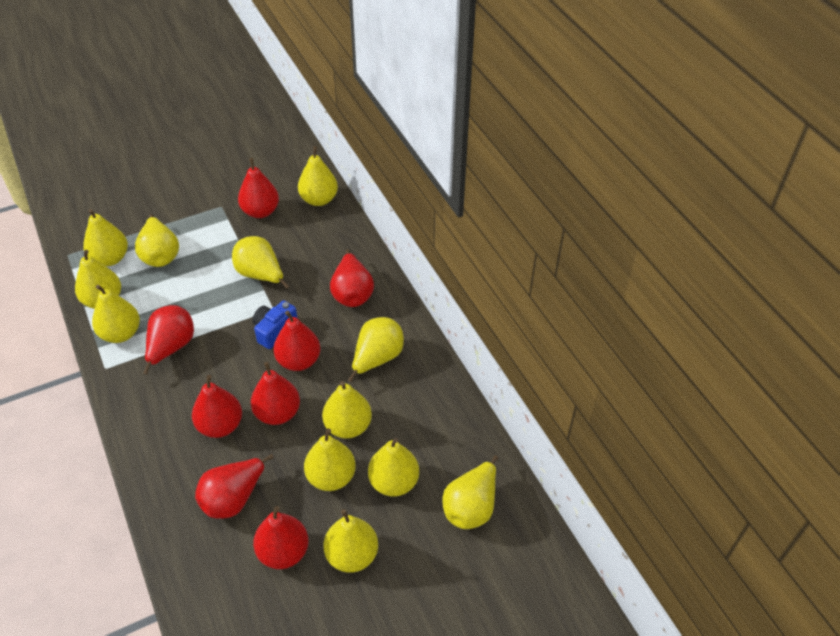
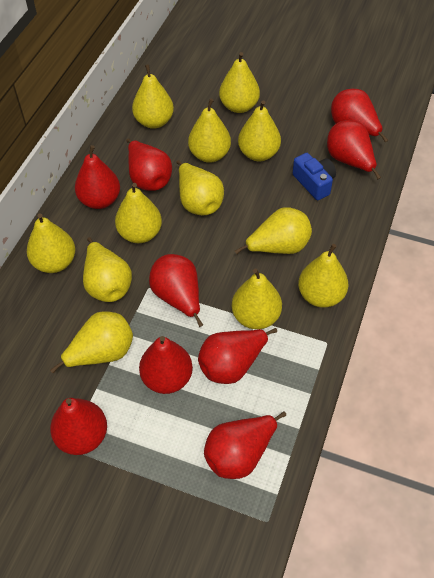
red pear: [143,305,194,375] [192,375,242,438] [195,454,274,519] [238,158,279,218] [251,362,300,425] [253,506,309,569] [273,311,320,371] [330,249,374,307] = 8 -> [50,398,107,455] [75,145,120,209] [126,139,172,191] [139,336,193,394] [149,254,203,327] [198,328,277,384] [204,412,286,479] [327,120,381,180] [331,89,388,143] = 9

